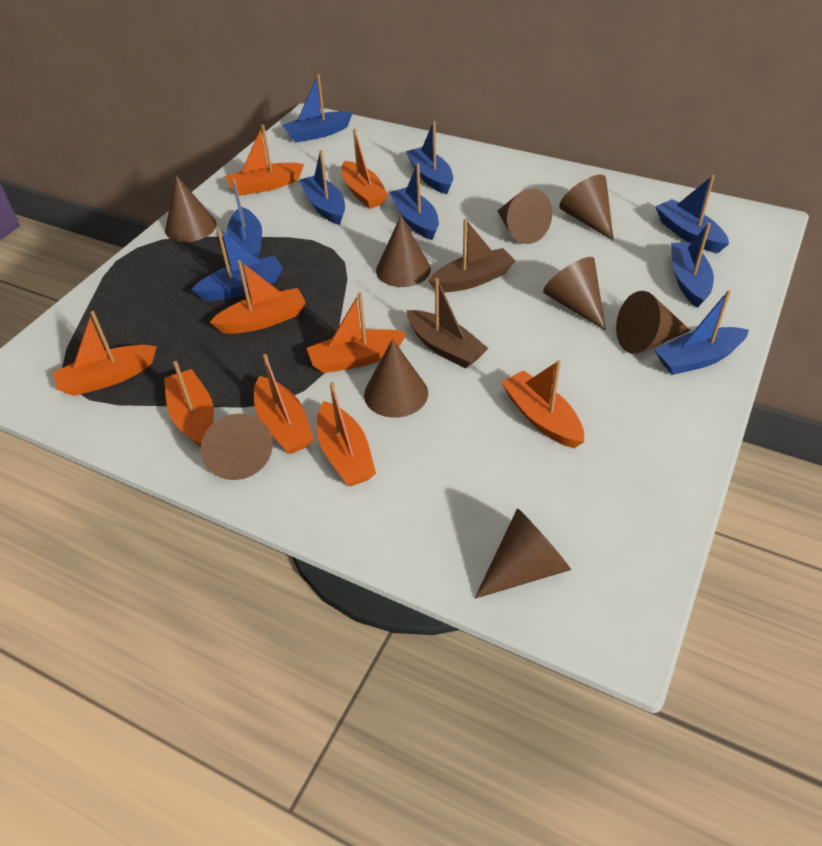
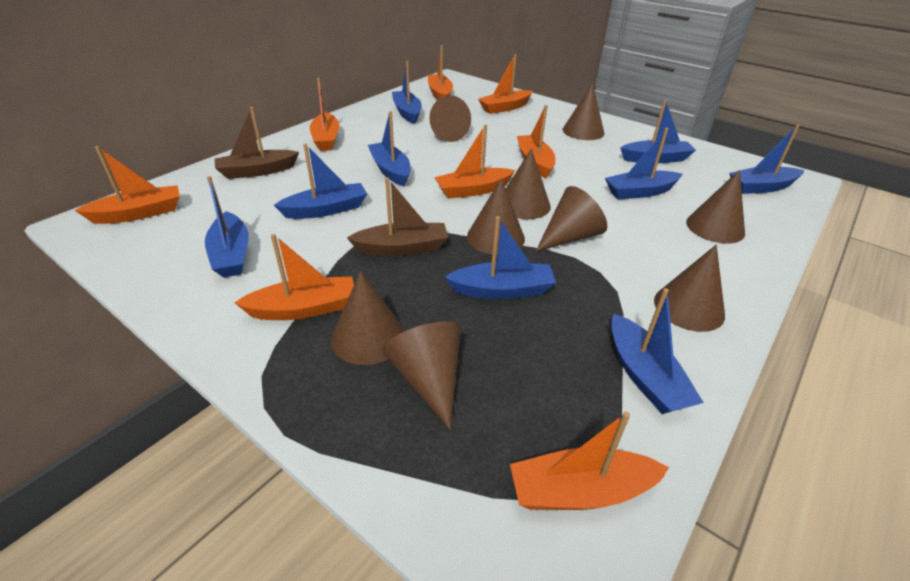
orange boat: [52,311,157,396] [164,361,214,447] [210,260,306,334] [225,125,304,196] [254,354,314,454] [307,292,407,373] [317,382,376,486] [342,129,388,209] [501,360,584,448] = 9 -> [74,146,180,224] [235,234,354,320] [310,78,339,151] [428,45,453,100] [434,125,515,199] [478,54,533,114] [510,412,669,510] [517,105,555,178] = 8

